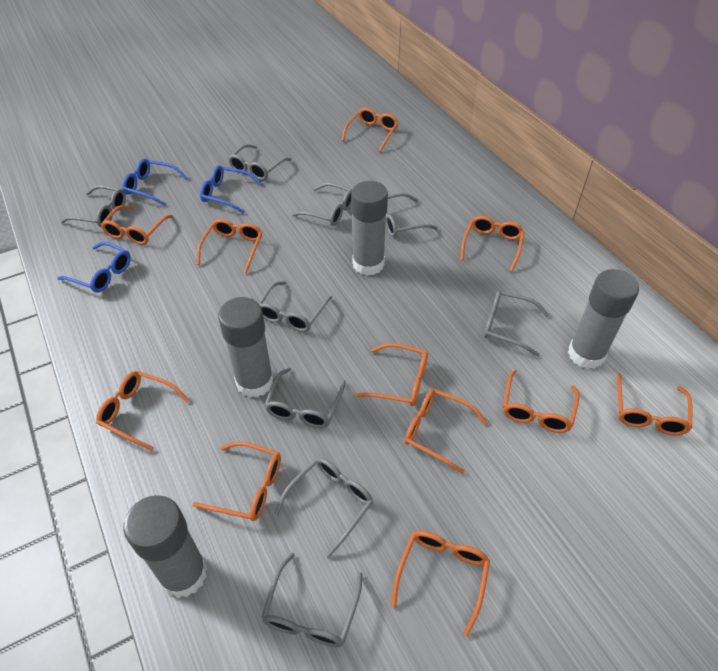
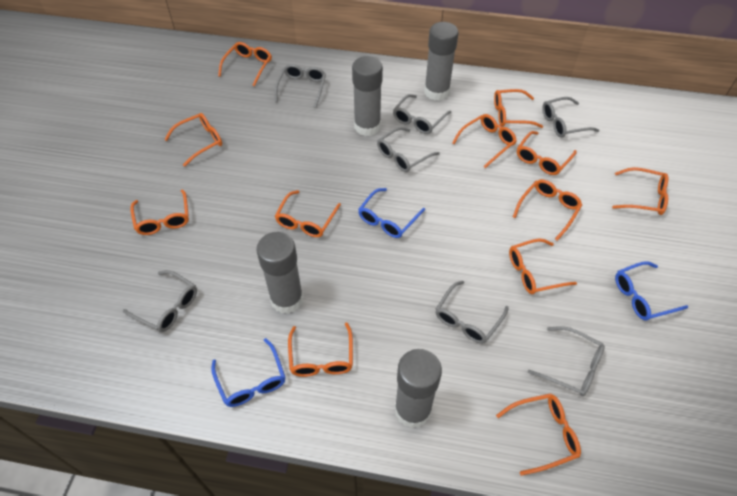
grey glasses: [61,185,126,228] [228,144,292,180] [258,281,333,332] [261,553,363,647] [264,368,346,428] [275,458,373,558] [291,183,352,226] [385,193,438,237] [484,291,549,357] = 9 -> [123,270,197,332] [275,64,326,108] [377,127,440,172] [393,94,451,134] [436,281,509,344] [528,326,605,396] [542,97,599,138] = 7
orange glasses: [96,371,190,451] [101,205,173,245] [193,442,281,521] [197,219,263,273] [342,108,399,152] [355,343,428,406] [391,531,490,637] [405,389,487,474] [460,216,524,272] [503,370,579,433] [617,374,693,436] = 11 -> [130,189,189,235] [164,113,222,167] [218,42,272,86] [275,190,341,237] [288,323,353,377] [452,114,517,168] [494,89,543,128] [496,393,581,476] [509,239,577,294] [513,179,582,241] [517,131,577,175] [612,167,668,215] = 12

